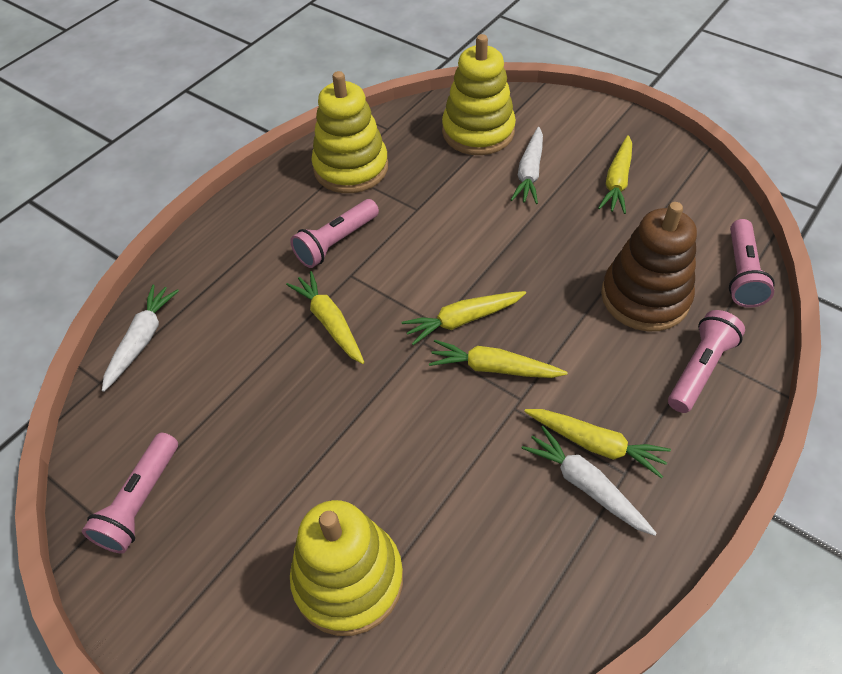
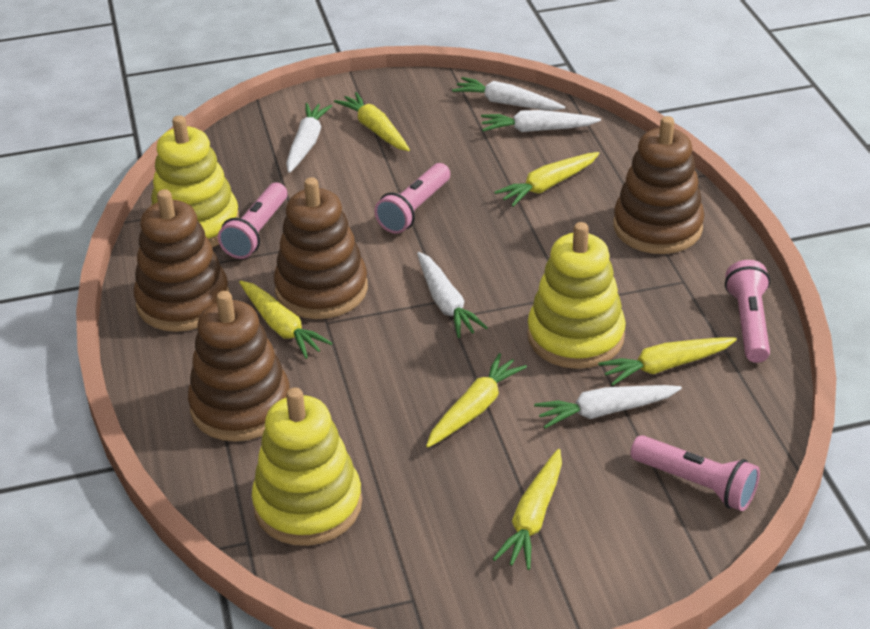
brown stacking toy: [601,202,697,331] = 1 -> [134,189,229,332] [188,291,290,441] [274,177,368,319] [614,116,704,254] = 4
white carrot: [102,284,179,392] [511,127,543,204] [521,426,657,536] = 3 -> [286,103,332,173] [417,252,488,338] [452,77,565,110] [481,110,601,132] [534,385,682,429] = 5
yellow carrot: [286,271,364,364] [401,291,526,345] [429,340,568,378] [524,409,671,479] [598,135,632,214] = 5 -> [239,281,332,359] [334,92,410,151] [426,353,527,447] [493,449,562,570] [494,152,599,207] [598,337,737,386] = 6

